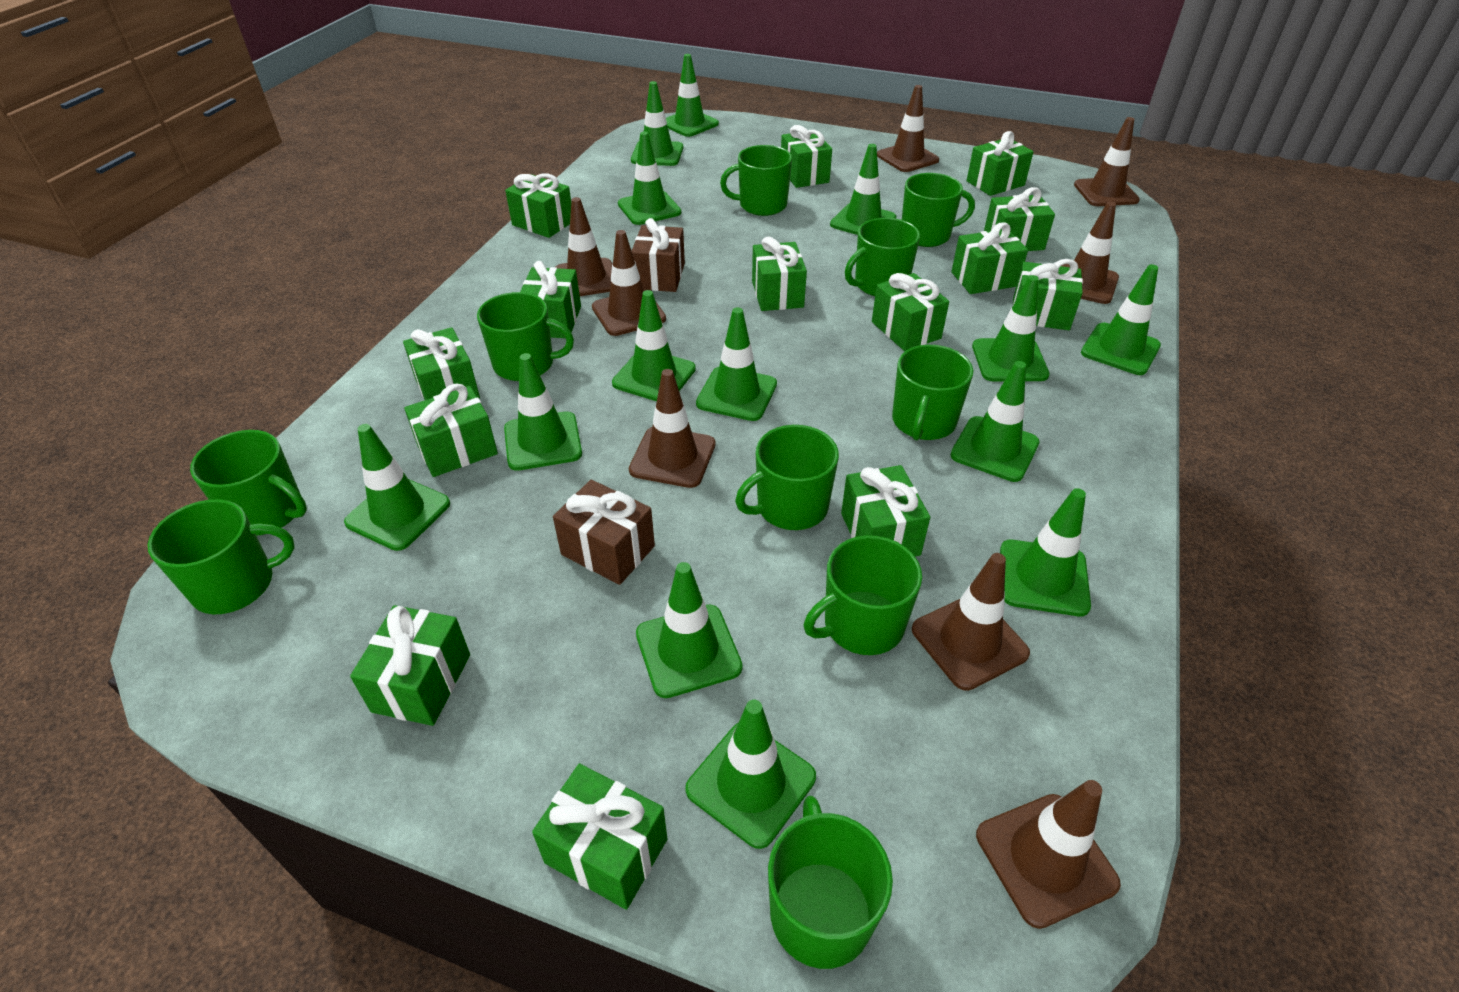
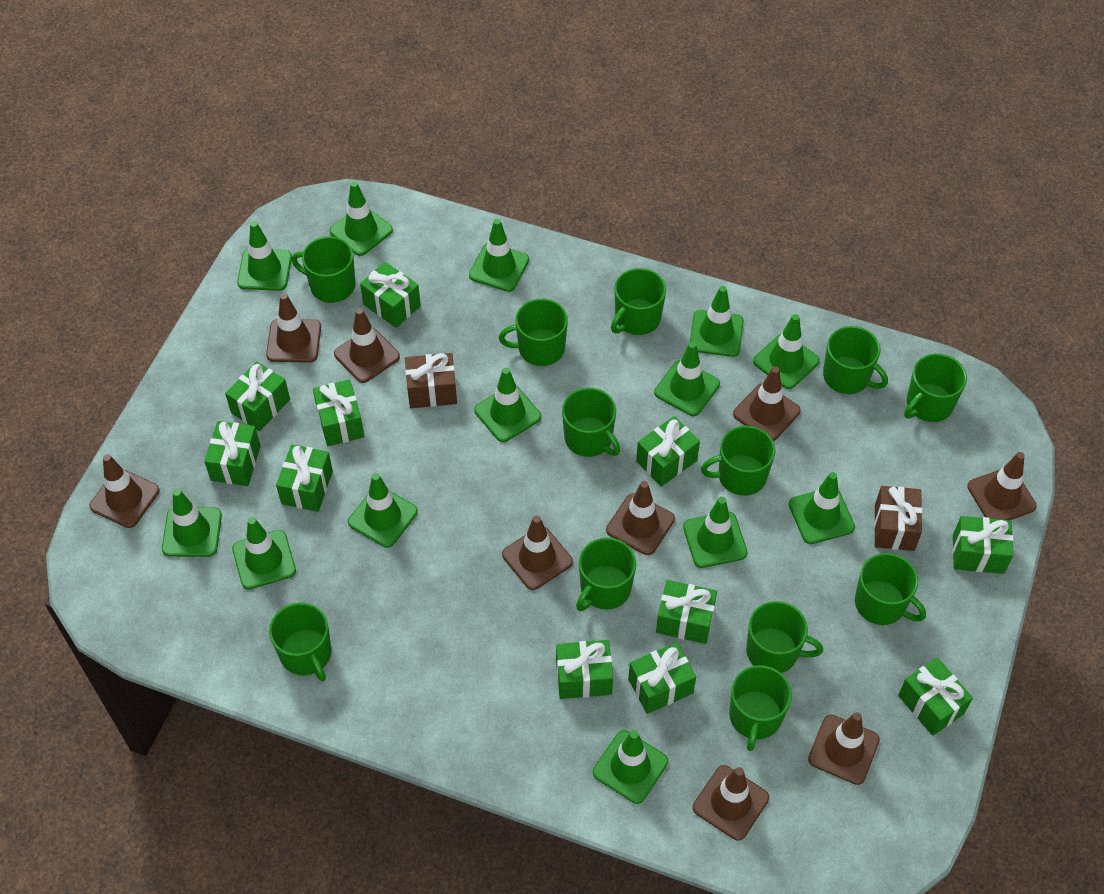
brown traffic cone: [556,197,612,296] [592,230,666,336] [629,369,716,488] [877,85,939,172] [912,553,1030,691] [976,780,1121,929] [1062,201,1119,304] [1074,117,1140,206] = 8 -> [89,454,160,528] [266,293,321,363] [334,308,400,383] [502,515,573,590] [606,481,675,555] [693,765,769,840] [733,366,801,441] [808,712,880,785] [967,452,1037,520] = 9
green gift: [350,605,470,726] [403,327,480,400] [404,383,498,477] [505,173,571,238] [520,261,581,338] [532,764,667,910] [752,236,807,311] [781,125,832,188] [841,465,930,557] [872,273,949,351] [951,222,1028,294] [967,131,1034,196] [984,187,1055,251] [1013,259,1083,330] = 14 -> [204,421,261,486] [225,361,290,431] [276,444,333,512] [313,379,365,446] [360,262,421,328] [556,640,613,699] [628,642,696,714] [636,416,700,487] [656,580,717,644] [898,657,973,736] [953,516,1013,574] = 11
green mug: [147,499,294,614] [190,430,307,536] [477,292,574,381] [720,145,792,216] [735,425,839,530] [768,796,893,969] [804,535,922,655] [845,218,920,296] [892,345,973,440] [902,173,975,247] = 10 -> [269,603,332,681] [291,236,355,303] [499,299,568,366] [562,388,620,457] [576,538,636,611] [611,268,666,335] [701,426,775,496] [729,665,792,751] [746,601,823,673] [823,326,888,394] [855,553,926,625] [904,354,967,422] = 12
green traffic cone: [344,424,450,551] [504,353,582,471] [612,290,696,401] [618,132,681,225] [631,81,683,166] [636,562,743,698] [666,54,719,137] [685,700,816,849] [696,307,777,421] [830,144,896,235] [951,361,1039,482] [972,275,1050,382] [1000,488,1091,616] [1081,264,1161,375] = 14 -> [162,489,222,557] [232,517,296,589] [237,221,292,291] [330,181,393,256] [348,473,418,548] [469,219,529,292] [474,367,541,442] [593,730,668,804] [654,342,720,416] [683,497,747,568] [690,286,744,357] [753,314,820,389] [789,472,855,544] = 13

